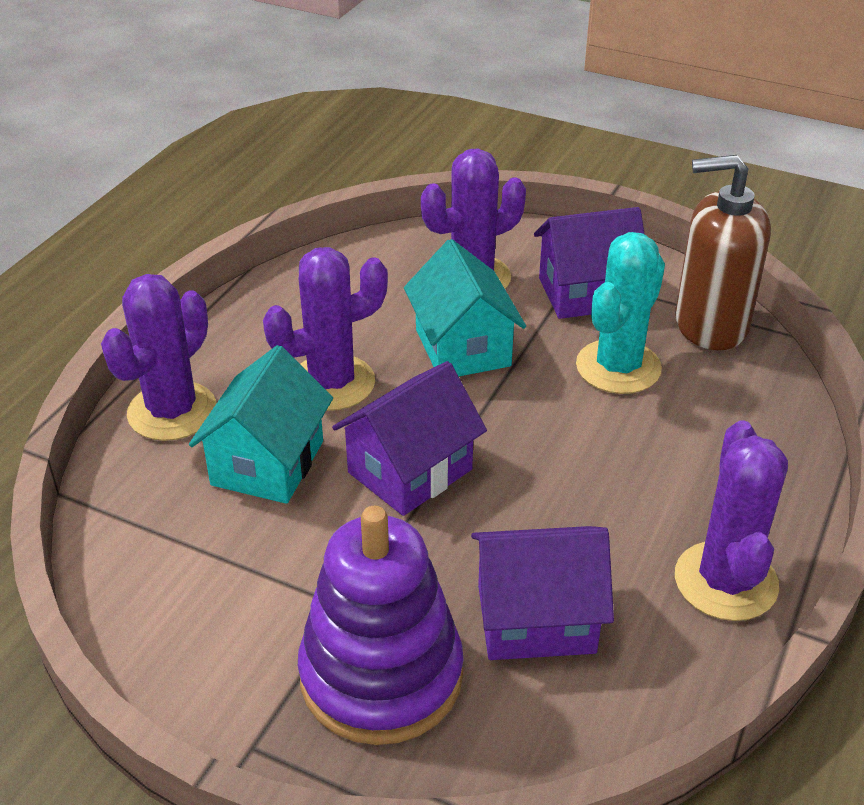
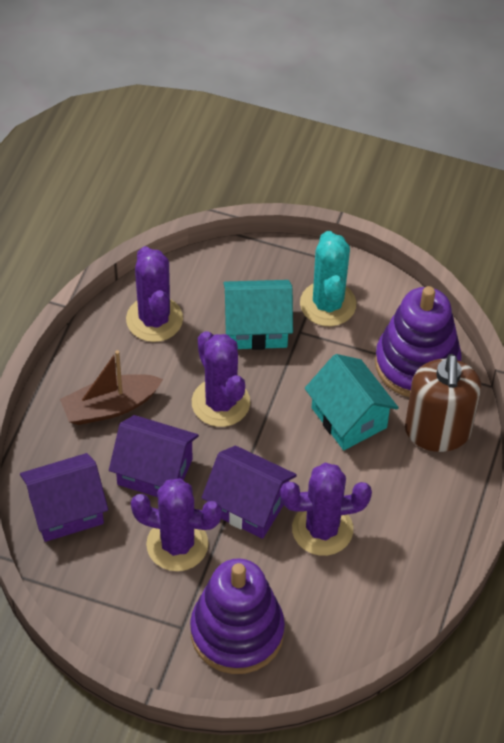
brown boat: none = 0 -> [60,350,163,425] = 1
purple stacking toy: [298,506,463,745] = 1 -> [190,558,285,674] [375,286,462,397] = 2

